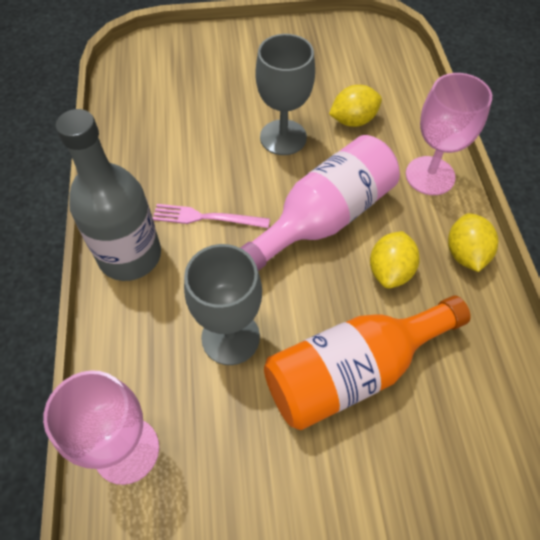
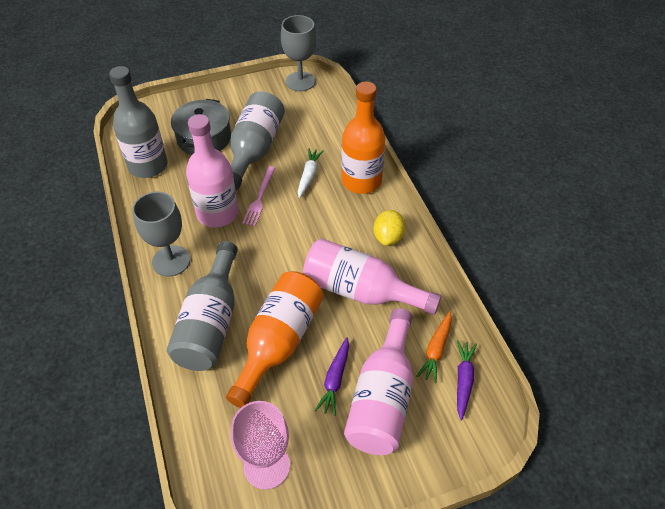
grey bottle: [56,109,161,281] = 1 -> [109,66,168,178] [167,241,238,371] [230,91,285,190] = 3
grey pot: none = 0 -> [171,99,231,155] = 1
orange bottle: [264,296,471,430] = 1 -> [226,271,323,408] [341,82,385,194] = 2
orange carrot: none = 0 -> [417,311,452,383] = 1
pink bottle: [241,135,400,271] = 1 -> [186,114,238,228] [303,238,442,315] [344,308,413,455] = 3
pink goblet: [43,370,159,485] [406,73,492,195] = 2 -> [231,401,290,490] = 1
purple carrot: none = 0 -> [315,337,349,416] [457,340,477,421] = 2
white carrot: none = 0 -> [298,148,324,198] = 1
yellow lemon: [329,85,382,127] [370,231,420,289] [448,213,498,272] = 3 -> [374,210,405,246] = 1

